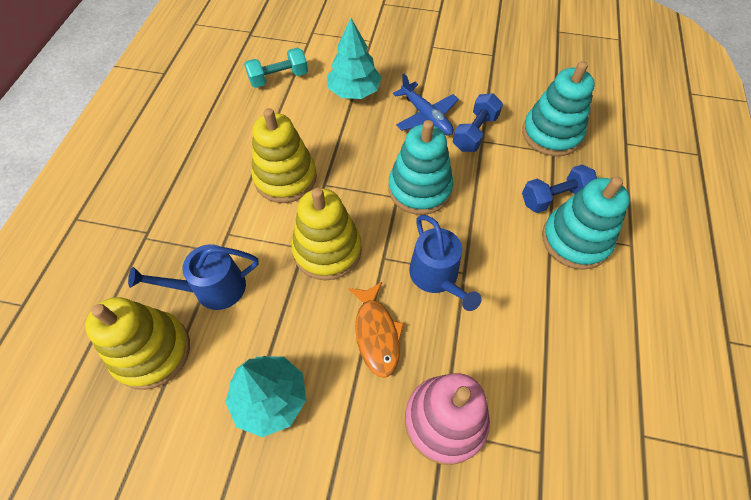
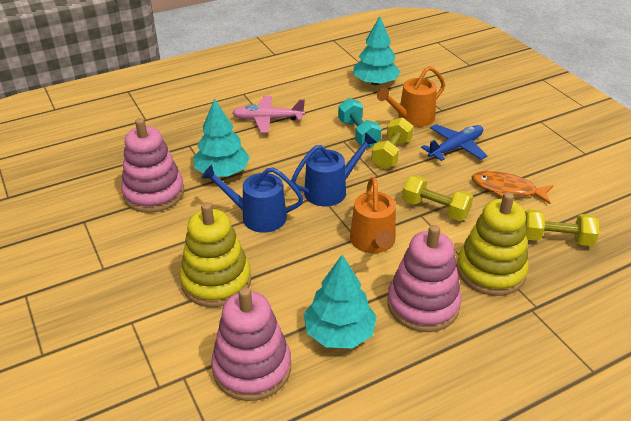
blue dumbbell: [453,93,503,152] [522,165,597,213] = 2 -> none = 0
orange watering can: none = 0 -> [350,177,396,253] [377,66,445,127] = 2
pink plane: none = 0 -> [232,96,305,133] = 1
pink stacking toy: [405,373,490,465] = 1 -> [121,118,184,213] [211,287,291,401] [387,225,461,332] = 3
turquoise stacking toy: [388,120,453,215] [522,61,595,156] [542,176,630,270] = 3 -> none = 0
turquoise tree: [225,356,306,437] [327,18,382,99] = 2 -> [194,99,250,177] [304,255,377,348] [353,16,400,85] = 3
yellow dumbbell: none = 0 -> [371,117,413,169] [402,175,473,221] [525,209,599,246] = 3
yellow stacking toy: [85,297,190,390] [251,108,317,203] [291,188,362,280] = 3 -> [180,202,251,307] [457,192,529,296] = 2

